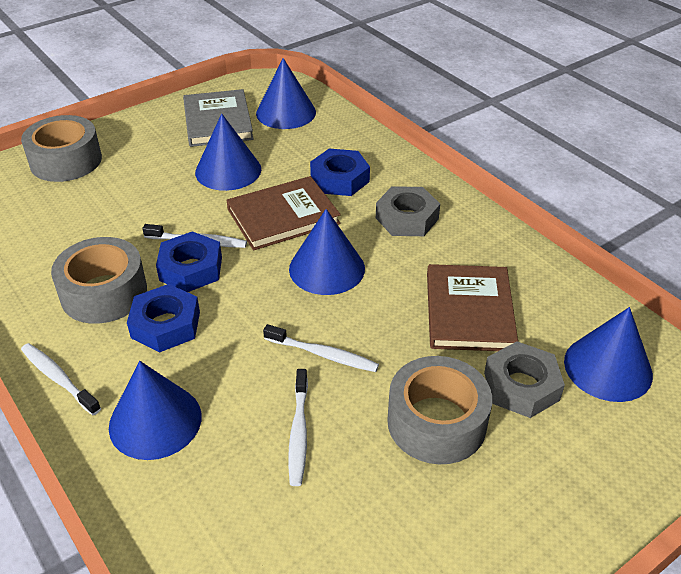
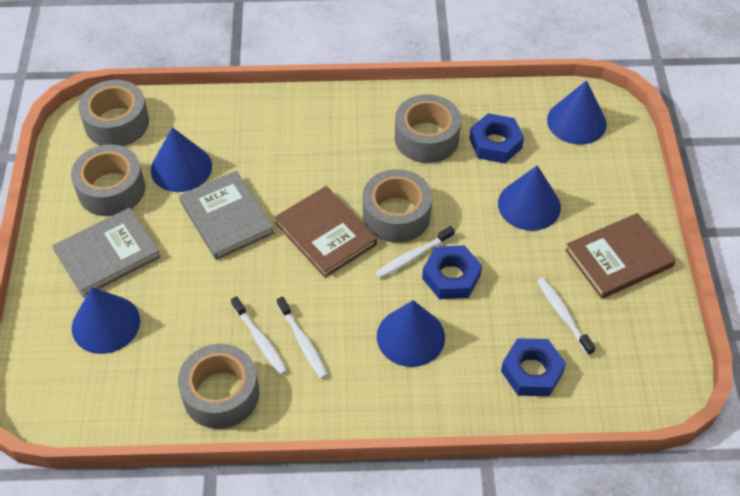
grey book: [183,89,254,147] = 1 -> [52,208,161,297] [179,171,274,260] = 2
grey nut: [376,186,440,236] [484,341,565,418] = 2 -> none = 0
grey tape: [21,115,102,182] [51,237,147,324] [387,356,492,464] = 3 -> [71,144,145,216] [78,80,149,146] [178,344,259,429] [363,169,432,243] [395,94,461,163] = 5

